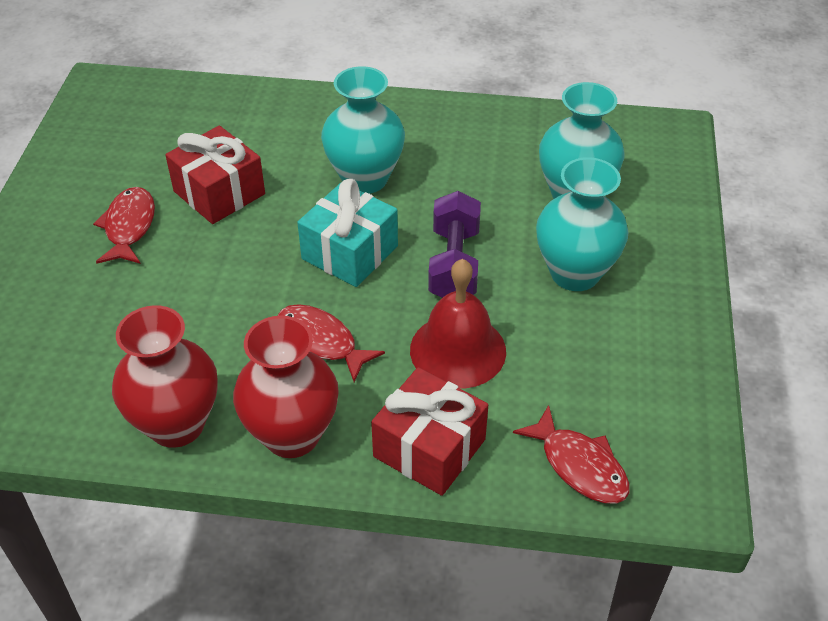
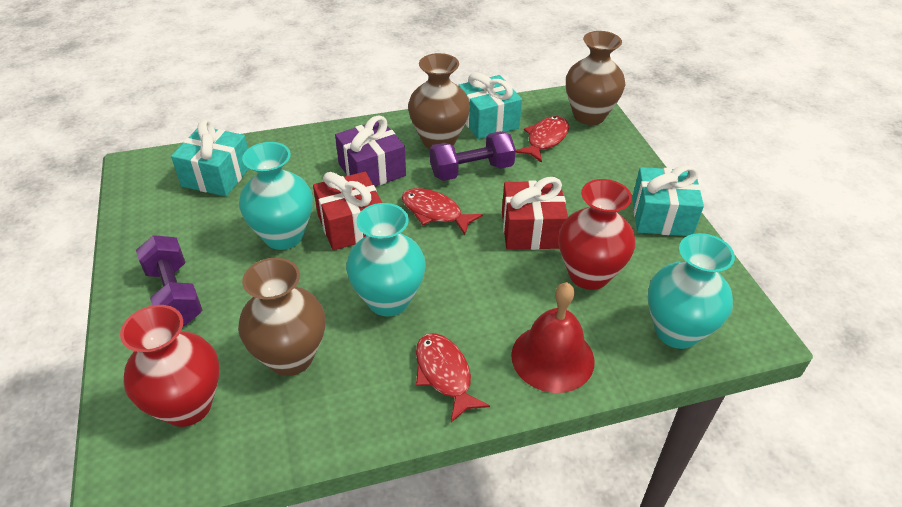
brown vase: none = 0 -> [238,258,325,376] [408,53,470,149] [566,31,625,125] = 3
purple dumbbell: [428,191,481,298] = 1 -> [136,235,202,326] [430,131,516,181] = 2
purple gift: none = 0 -> [335,115,406,187] = 1
turquoise gift: [297,179,398,287] = 1 -> [171,120,249,197] [458,72,522,139] [632,165,704,236] = 3

